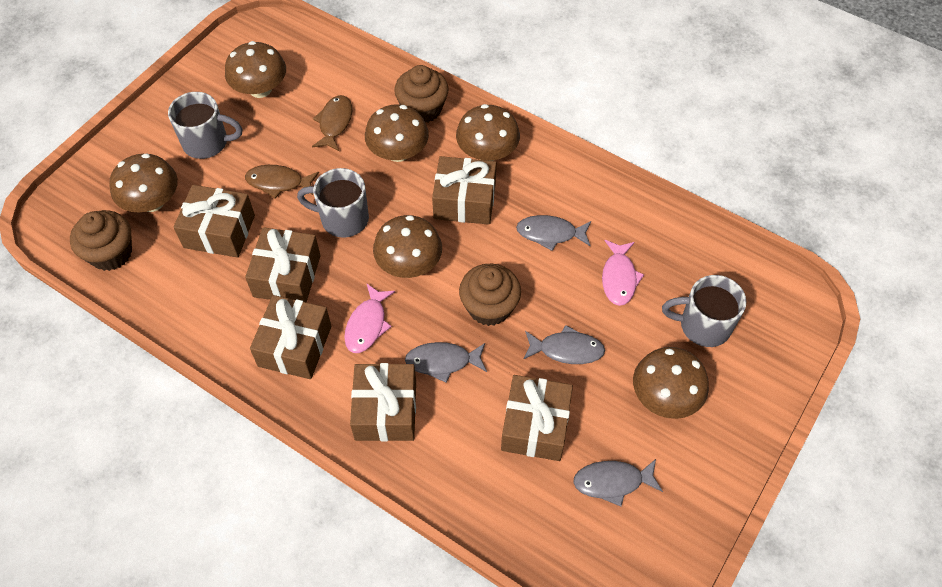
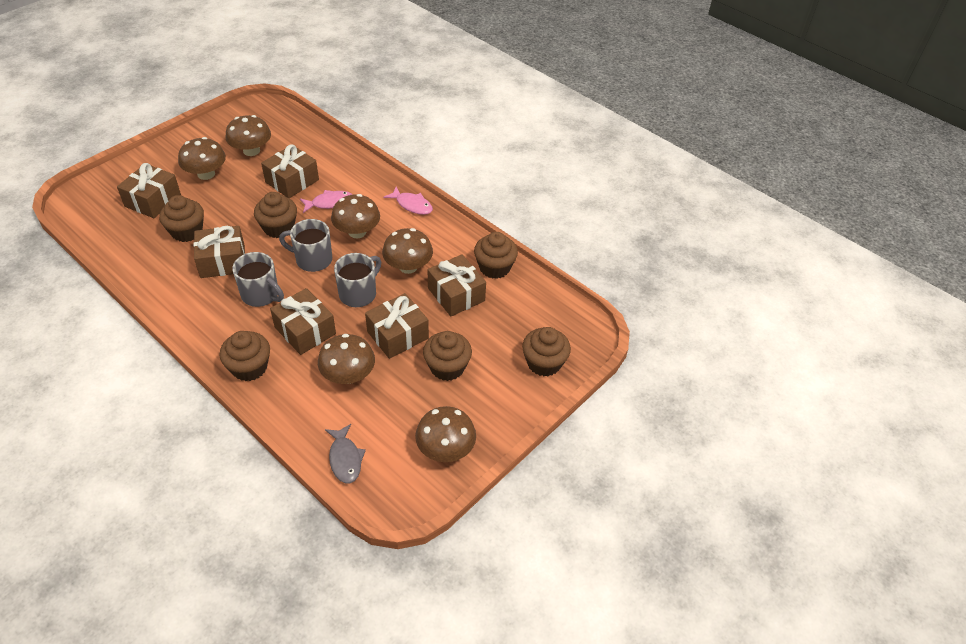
brown cupcake: [70,210,132,271] [394,65,449,123] [459,264,521,326] = 3 -> [159,195,204,242] [219,331,270,381] [254,192,297,238] [423,331,472,381] [474,232,518,279] [522,327,571,376] = 6
brown fish: [245,165,319,198] [312,95,352,151] = 2 -> none = 0
grey fish: [405,342,487,383] [516,215,591,251] [523,325,605,364] [573,459,663,506] = 4 -> [325,424,366,483] = 1

